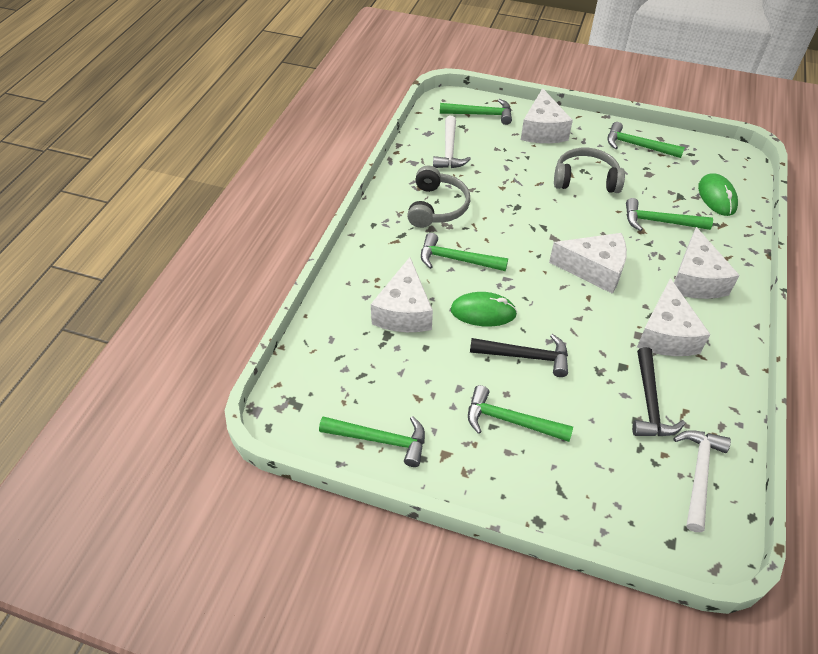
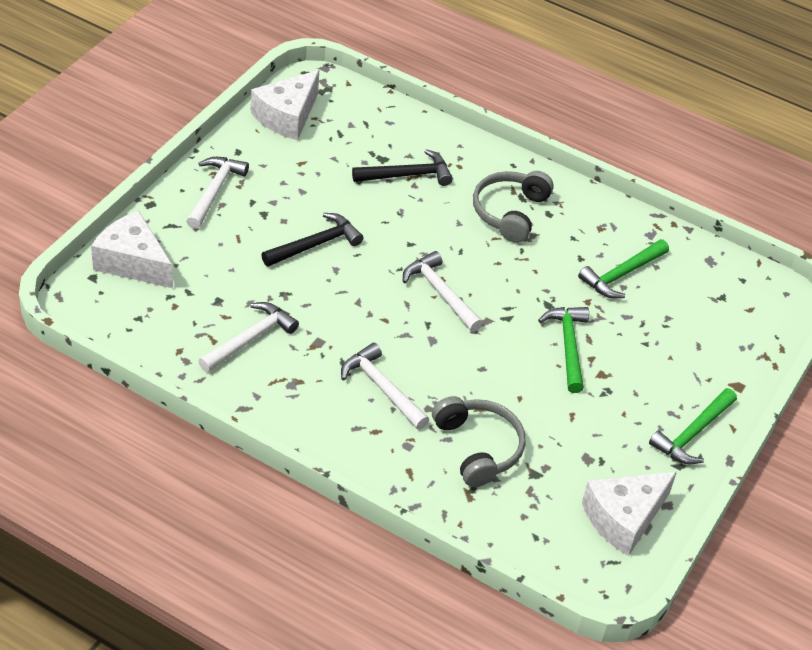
green hammer: [319,416,425,467] [421,233,508,271] [440,99,512,125] [468,385,573,442] [607,122,685,158] [626,198,713,231] = 6 -> [538,307,589,393] [578,239,669,298] [649,388,737,464] = 3
green mouse: [450,292,517,327] [698,173,738,216] = 2 -> none = 0
white cheese: [371,257,433,332] [521,88,573,143] [549,233,627,294] [637,278,711,356] [674,227,740,299] = 5 -> [91,211,173,288] [251,70,319,140] [582,472,677,556] = 3
white hammer: [433,116,471,168] [673,430,731,532] = 2 -> [186,157,249,229] [198,302,299,372] [341,343,429,429] [403,251,483,332] = 4

